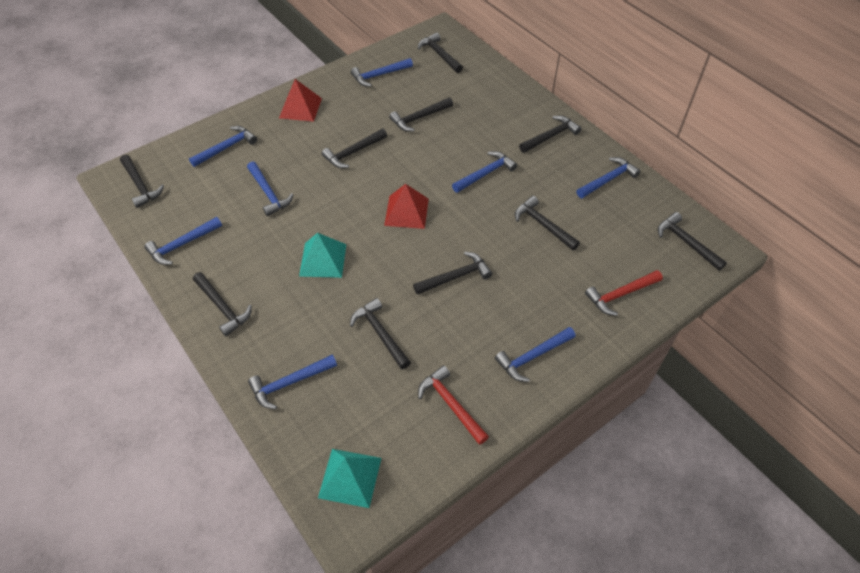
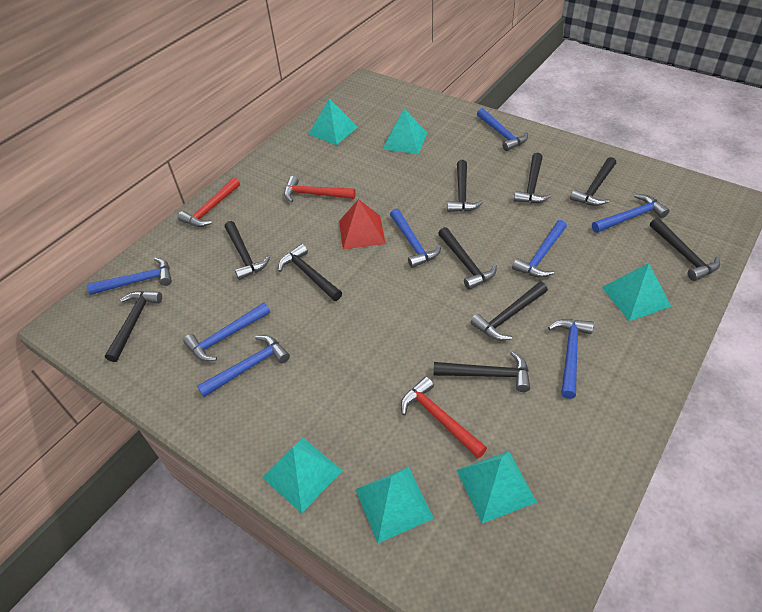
red hammer: [418,365,489,445] [585,270,663,316] = 2 -> [178,178,240,227] [284,176,356,203] [401,377,487,459] = 3
red pyramid: [279,79,322,122] [384,184,429,229] = 2 -> [339,199,386,250] = 1
turquoise pyramid: [299,233,346,278] [318,449,381,508] = 2 -> [262,438,343,513] [308,99,358,145] [355,467,434,543] [383,108,427,154] [457,451,537,523] [602,263,671,321] = 6

